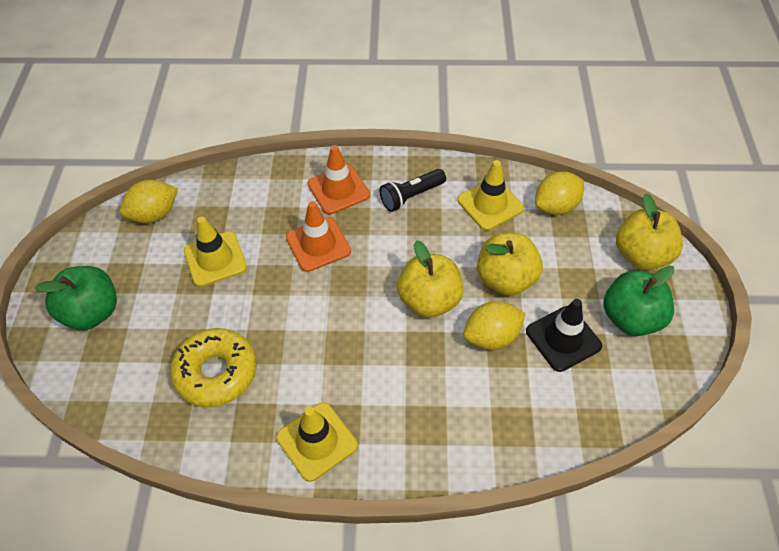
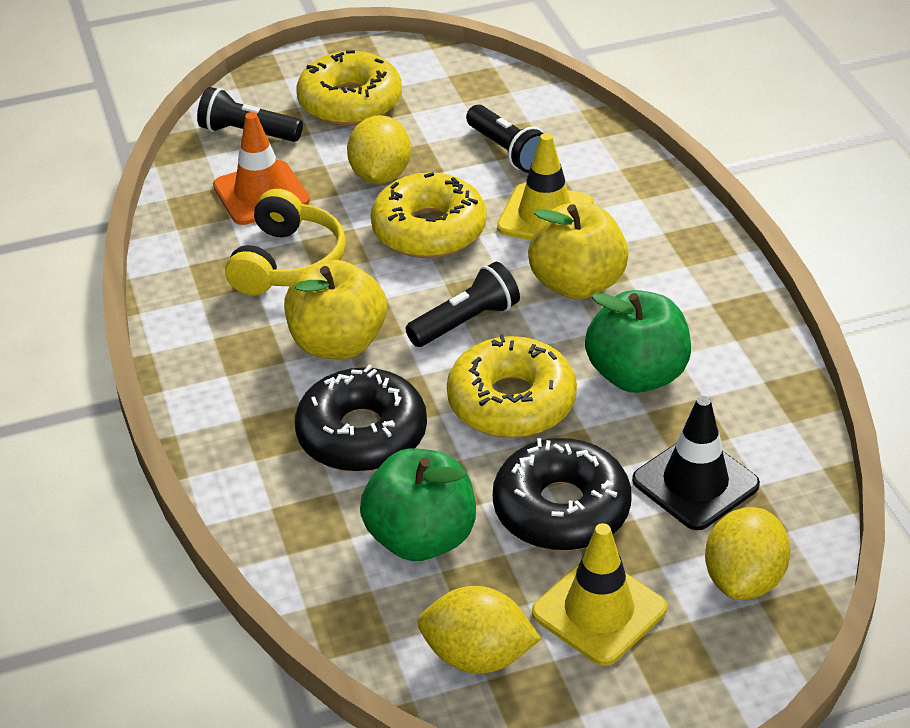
black donut: none = 0 -> [295,364,427,472] [493,438,631,551] = 2
black flashlight: [380,169,446,212] = 1 -> [197,87,303,142] [405,262,520,347] [466,105,544,173] = 3
orange traffic cone: [286,201,351,272] [308,145,370,215] = 2 -> [213,112,310,225] = 1
yellow apple: [397,240,464,318] [477,233,543,296] [616,194,683,270] = 3 -> [284,260,387,359] [528,203,629,300] = 2
yellow donut: [170,328,256,407] = 1 -> [296,50,402,126] [370,172,487,258] [447,334,577,438] = 3
yellow headphones: none = 0 -> [225,189,346,295] = 1
yellow traffic cone: [184,216,247,287] [276,402,358,482] [457,160,524,230] = 3 -> [497,133,593,240] [532,523,667,666] = 2

